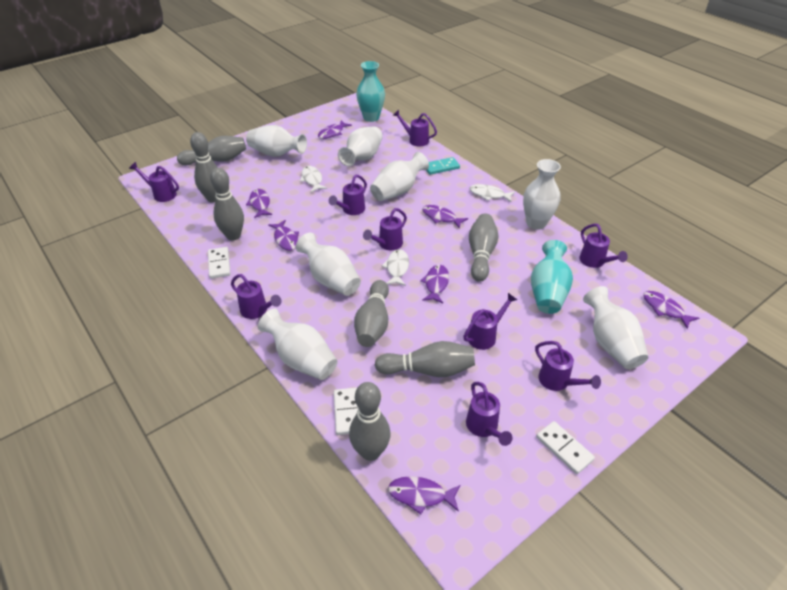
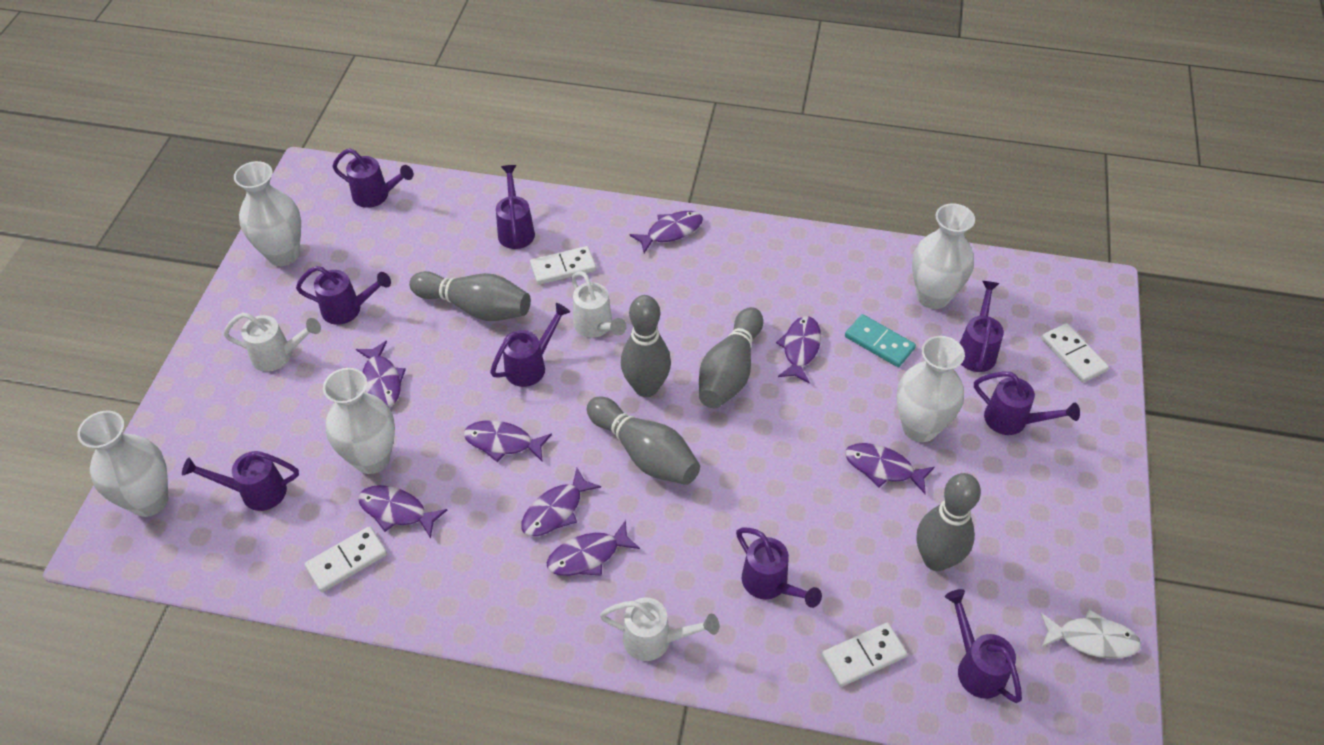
grey bowling pin: [177,136,246,165] [190,132,218,203] [210,168,244,240] [349,382,391,461] [354,280,389,347] [375,341,475,377] [469,213,499,282] = 7 -> [409,271,531,321] [587,397,700,485] [621,295,671,397] [699,307,763,408] [917,473,981,571] = 5
purple fish: [246,189,272,218] [268,220,299,251] [318,120,352,139] [388,476,460,515] [420,265,449,303] [422,205,468,229] [643,291,699,329] = 7 -> [356,341,406,407] [358,485,447,538] [464,420,552,462] [521,468,601,536] [547,520,640,576] [629,211,703,253] [776,316,821,383] [845,443,935,494] = 8
turquoise vase: [356,61,385,122] [531,240,573,314] = 2 -> none = 0
white domino: [208,247,230,279] [334,388,358,435] [536,421,595,474] = 3 -> [305,526,387,592] [530,246,596,285] [822,622,907,687] [1041,323,1109,383] = 4
white fish: [300,166,327,192] [382,249,409,286] [469,184,515,202] = 3 -> [1040,609,1141,659] = 1
white vase: [246,125,307,157] [258,309,337,380] [296,233,361,296] [338,126,383,166] [370,152,429,201] [523,159,561,230] [583,286,649,369] = 7 -> [77,411,169,517] [234,161,301,266] [323,368,395,474] [897,336,965,442] [912,203,975,309] = 5
white watering can: none = 0 -> [223,312,321,372] [571,271,627,338] [600,597,719,661] = 3

